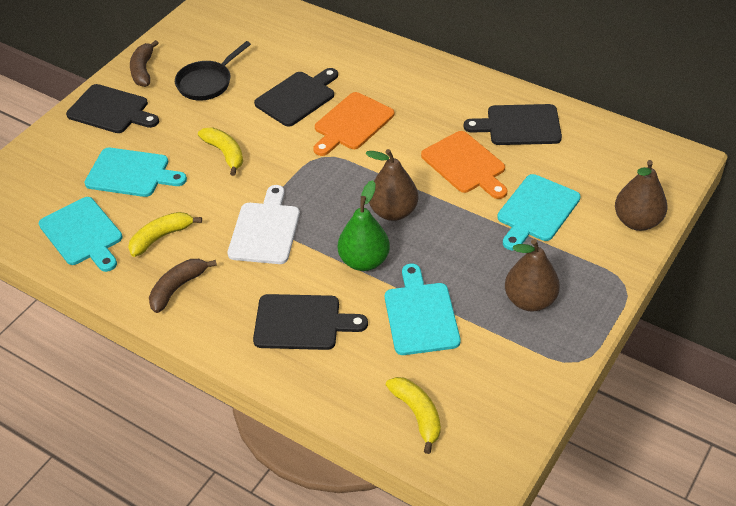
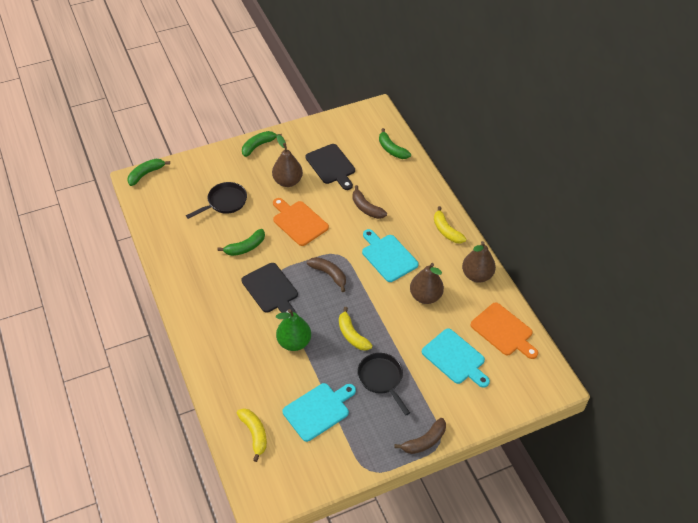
black cutting board: [66,84,159,133] [253,294,368,350] [254,68,338,127] [463,104,562,145] = 4 -> [242,263,298,313] [305,144,355,190] = 2
black pan: [175,41,251,101] = 1 -> [186,182,247,219] [357,353,410,416] = 2
brown banana: [130,40,159,87] [149,259,217,313] = 2 -> [307,257,346,292] [352,185,387,219] [394,418,446,454] = 3
green banana: none = 0 -> [127,159,170,186] [218,229,265,256] [242,131,282,157] [379,128,411,159] = 4
turquoise cutting board: [39,197,123,272] [84,148,187,197] [385,264,460,355] [497,174,581,250] = 4 -> [283,383,356,442] [362,229,419,282] [422,328,490,388] = 3
white cutting board: [228,185,300,264] = 1 -> none = 0

